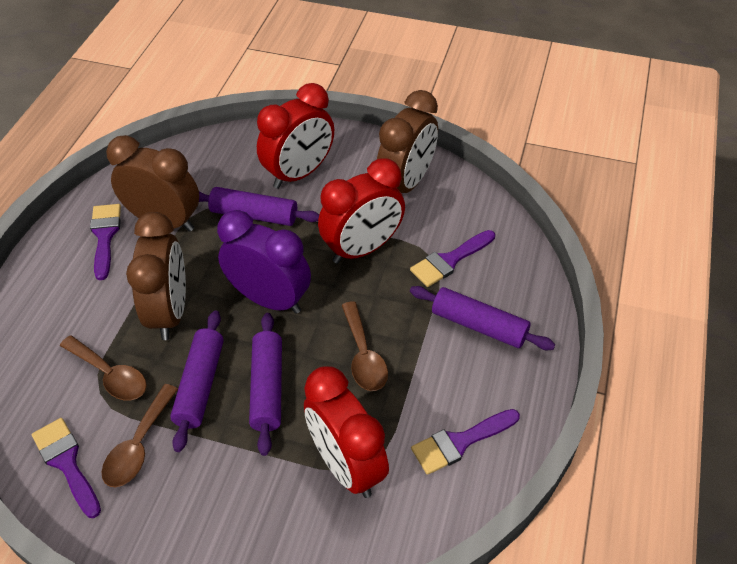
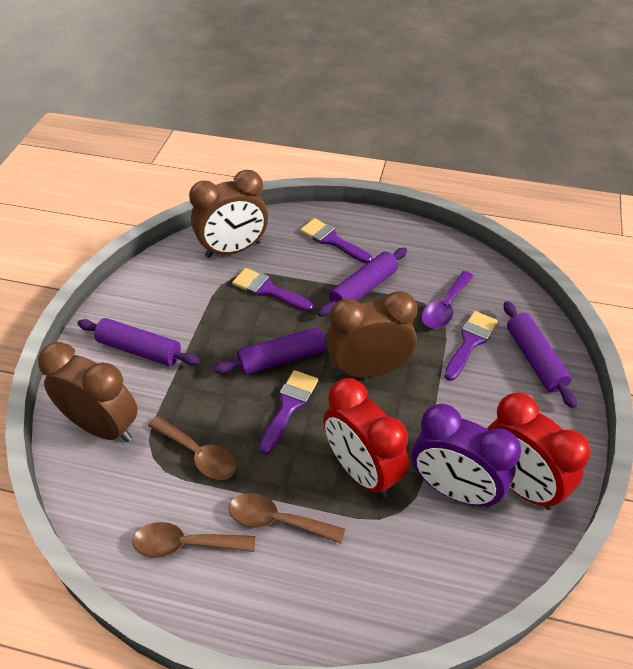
purple spoon: none = 0 -> [421,271,474,329] = 1
red clock: [257,83,334,189] [304,366,389,498] [318,158,405,264] = 3 -> [323,378,409,497] [487,393,591,510] = 2

